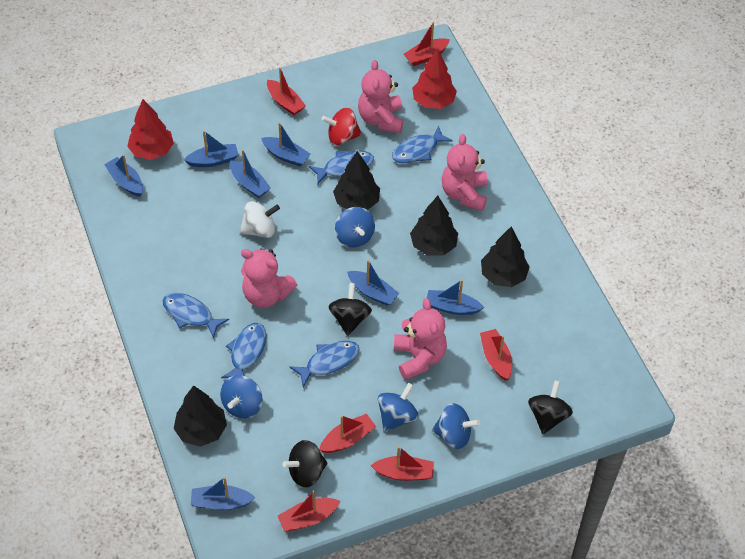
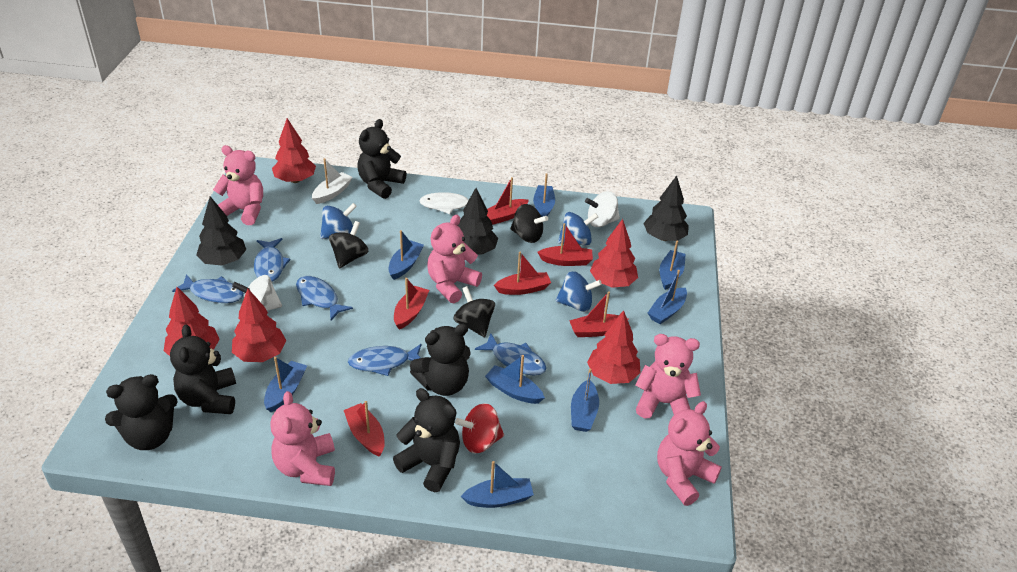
black teddy bear: none = 0 -> [105,374,178,450] [170,325,236,414] [357,119,406,199] [393,388,460,492] [410,324,471,396] = 5
black tree: [174,385,227,447] [333,151,380,210] [410,196,458,255] [481,226,530,287] = 4 -> [196,196,246,266] [458,188,498,255] [643,176,689,241] = 3
blue boat: [104,154,143,197] [184,131,239,167] [191,477,255,510] [230,149,271,198] [261,122,311,167] [347,260,399,306] [427,279,484,315] = 7 -> [264,357,307,412] [389,230,424,280] [461,461,534,508] [485,355,545,404] [533,173,555,217] [571,369,599,432] [648,270,687,324] [660,241,686,290] = 8
blue spinning top: [220,375,263,419] [335,207,375,248] [378,383,418,432] [432,403,480,449] = 4 -> [320,203,357,239] [556,271,602,312] [558,212,598,246] = 3
pink teddy bear: [241,249,297,308] [358,60,403,133] [394,298,447,380] [441,134,488,211] = 4 -> [213,145,263,225] [270,391,335,486] [427,215,482,303] [635,334,701,419] [657,401,722,506] = 5
red tree: [127,99,174,160] [412,49,457,109] = 2 -> [164,287,220,356] [232,289,287,362] [272,118,316,183] [587,310,641,384] [590,219,638,288] = 5
white boat: none = 0 -> [312,158,353,204] = 1
white fish: none = 0 -> [419,192,481,214] = 1
white spinning top: [240,201,280,238] = 1 -> [232,275,282,311] [585,191,620,227] = 2

